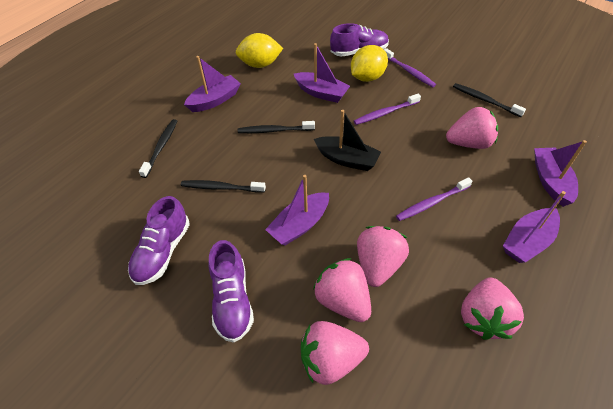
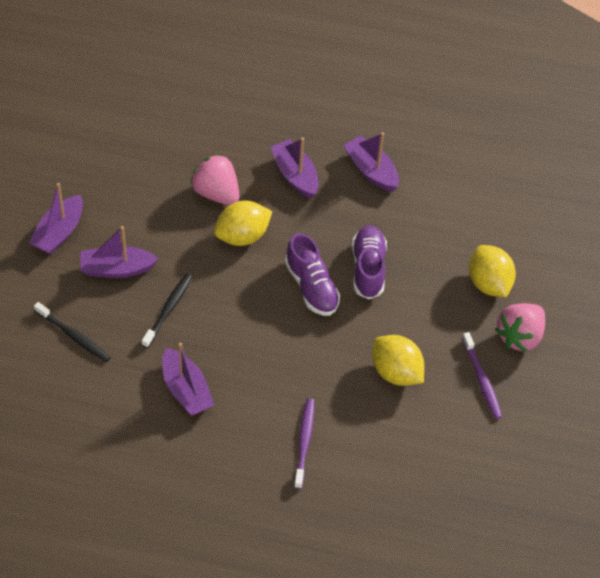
black boat: [314,110,381,171] = 1 -> none = 0
black toothbrush: [139,119,177,178] [181,180,266,193] [238,121,315,133] [453,83,526,117] = 4 -> [34,302,111,362] [142,274,192,348] = 2
pink strawberry: [301,321,369,385] [313,258,371,322] [357,226,409,287] [446,107,498,149] [461,278,524,340] = 5 -> [190,154,240,205] [495,303,545,352] = 2
purple shoe: [128,196,190,285] [209,240,254,343] [330,23,389,57] = 3 -> [285,233,340,316] [352,225,387,299] = 2
purple toothbrush: [354,94,421,125] [384,48,436,87] [396,177,472,221] = 3 -> [294,399,314,489] [462,332,502,419] = 2
yellow lemon: [236,33,283,68] [351,45,388,82] = 2 -> [214,201,272,246] [372,335,424,386] [469,245,516,297] = 3

